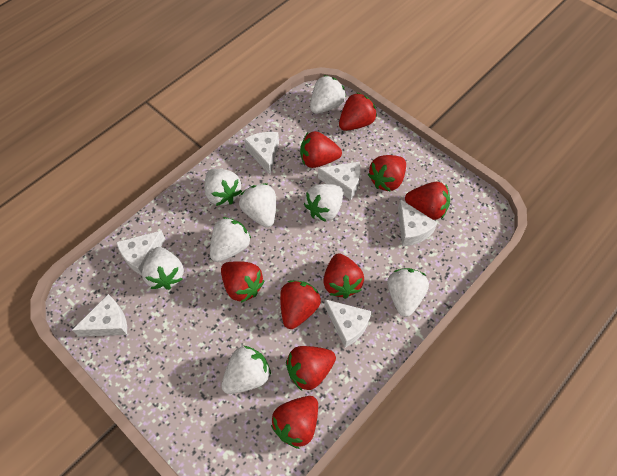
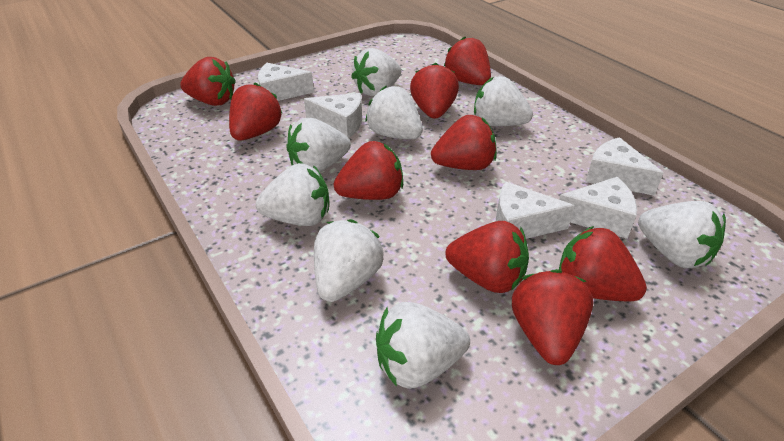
white cheese: [72,294,127,337] [116,230,166,275] [244,132,279,175] [318,162,361,200] [325,299,372,348] [398,199,437,246] = 6 -> [258,63,314,101] [304,93,362,138] [496,181,575,239] [559,177,637,239] [586,137,664,196] = 5

